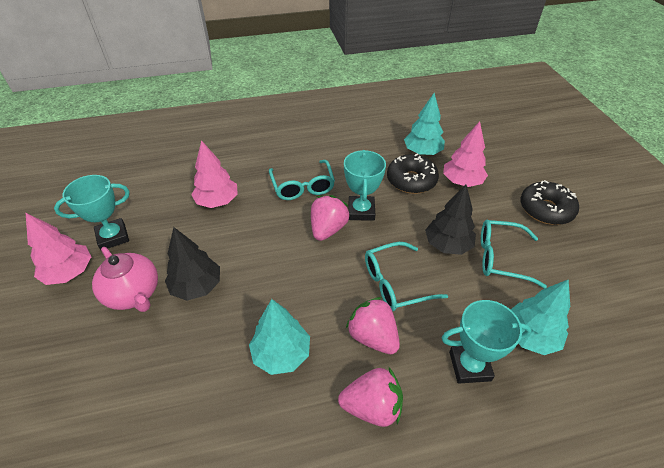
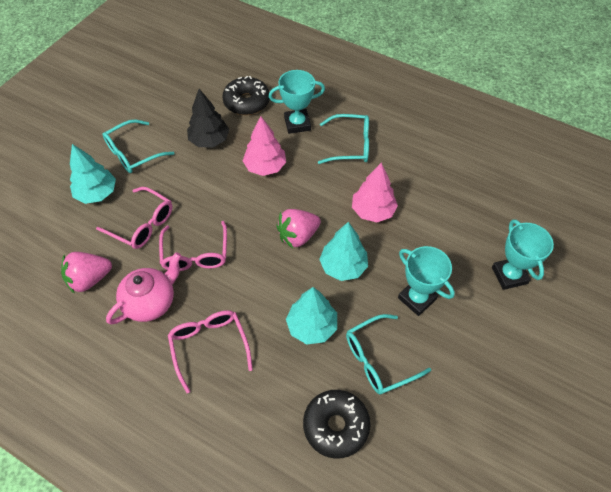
black tree: [165,227,220,301] [425,185,476,255] = 2 -> [187,89,229,147] = 1
pink glasses: none = 0 -> [96,187,172,249] [159,221,227,271] [168,310,253,393] = 3
pink strawberry: [311,195,350,241] [338,368,403,427] [346,297,400,354] = 3 -> [61,252,112,294] [276,209,321,248] = 2
pink tree: [26,213,92,285] [191,140,238,208] [443,121,488,187] = 3 -> [243,116,286,176] [352,163,398,222] = 2

